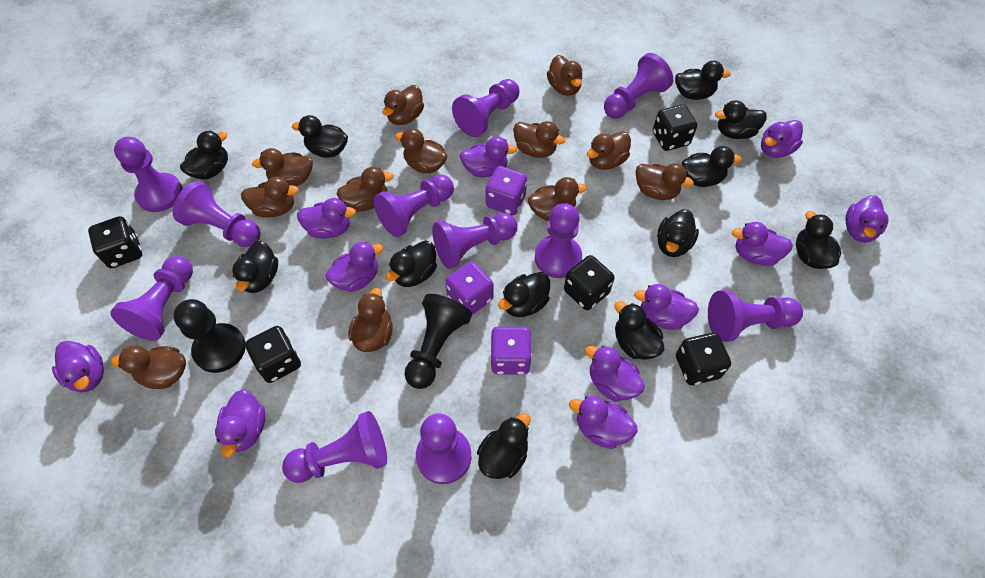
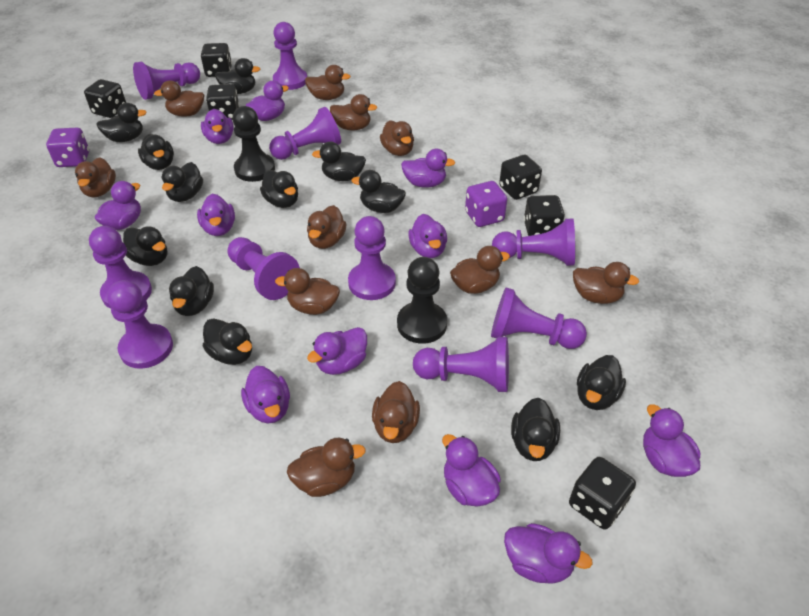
black dice: [88,216,142,268] [245,326,301,383] [564,255,614,310] [653,105,697,151] [676,332,731,385] = 5 -> [84,79,126,118] [201,43,232,77] [206,84,239,119] [499,155,542,200] [524,195,565,236] [569,457,636,529] = 6
brown duck: [111,345,186,389] [241,177,299,218] [252,148,313,186] [336,167,394,212] [349,288,393,352] [382,85,424,125] [395,128,447,174] [513,121,565,158] [528,177,587,221] [547,55,582,96] [587,131,631,170] [636,163,694,200] = 12 -> [75,157,116,197] [154,80,204,117] [275,268,340,315] [287,438,366,497] [305,65,351,100] [307,205,347,249] [330,94,377,131] [372,381,420,443] [380,120,414,156] [450,246,510,294] [573,262,639,304] = 11
purple dice: [445,261,494,315] [486,166,527,215] [490,327,532,375] = 3 -> [46,128,89,167] [465,181,507,227] = 2
purple pawn: [110,256,193,341] [114,137,183,212] [173,181,260,247] [282,411,387,483] [374,174,454,237] [416,413,471,484] [432,213,517,269] [452,79,519,137] [535,203,582,278] [604,53,673,119] [708,290,803,342] = 11 -> [89,226,152,309] [107,280,173,369] [133,62,200,100] [227,237,300,300] [269,107,341,160] [273,22,307,90] [348,216,396,300] [413,337,509,392] [491,287,587,349] [492,218,575,266] = 10

